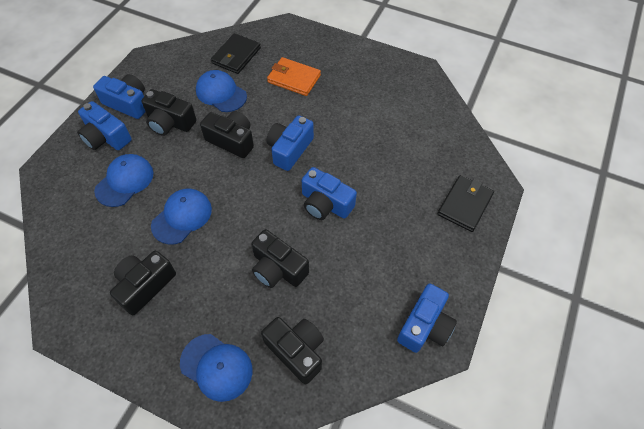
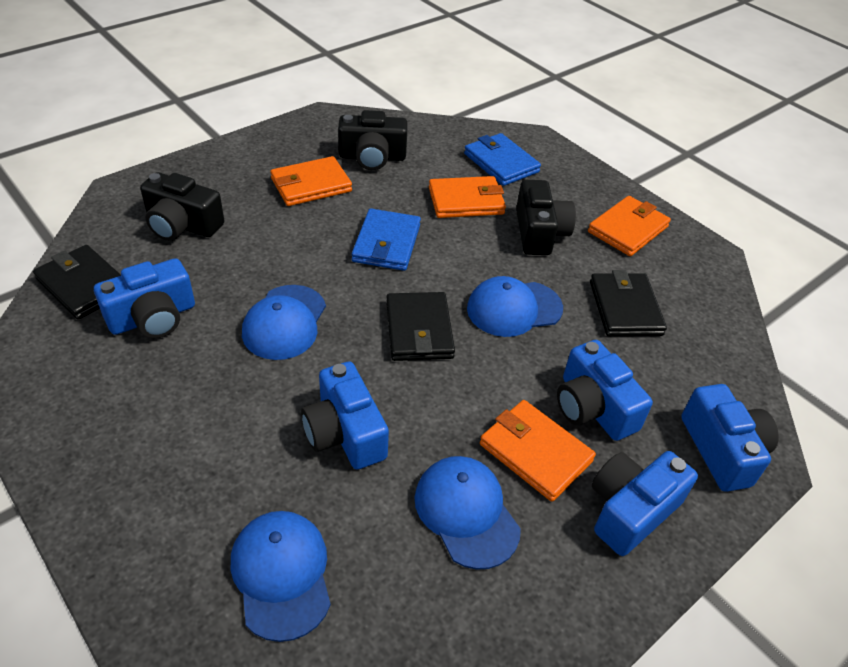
black camera: [110,251,176,315] [141,89,197,136] [200,111,254,158] [251,229,309,288] [261,317,324,384] = 5 -> [140,172,224,241] [338,110,407,170] [516,180,576,255] = 3
black wallet: [211,33,261,74] [437,175,494,232] = 2 -> [33,245,121,320] [386,292,455,361] [590,270,667,336] = 3
blue wallet: none = 0 -> [352,208,421,271] [464,133,541,186] = 2
orange wallet: [267,57,321,96] = 1 -> [270,156,352,206] [429,176,506,218] [480,400,596,502] [588,196,671,256] = 4

